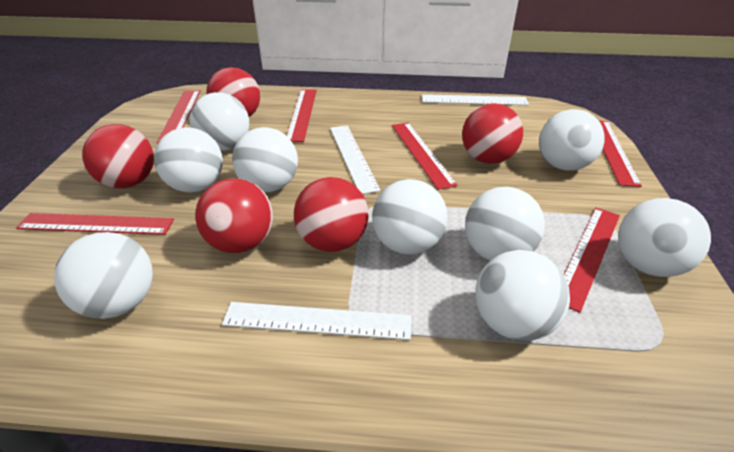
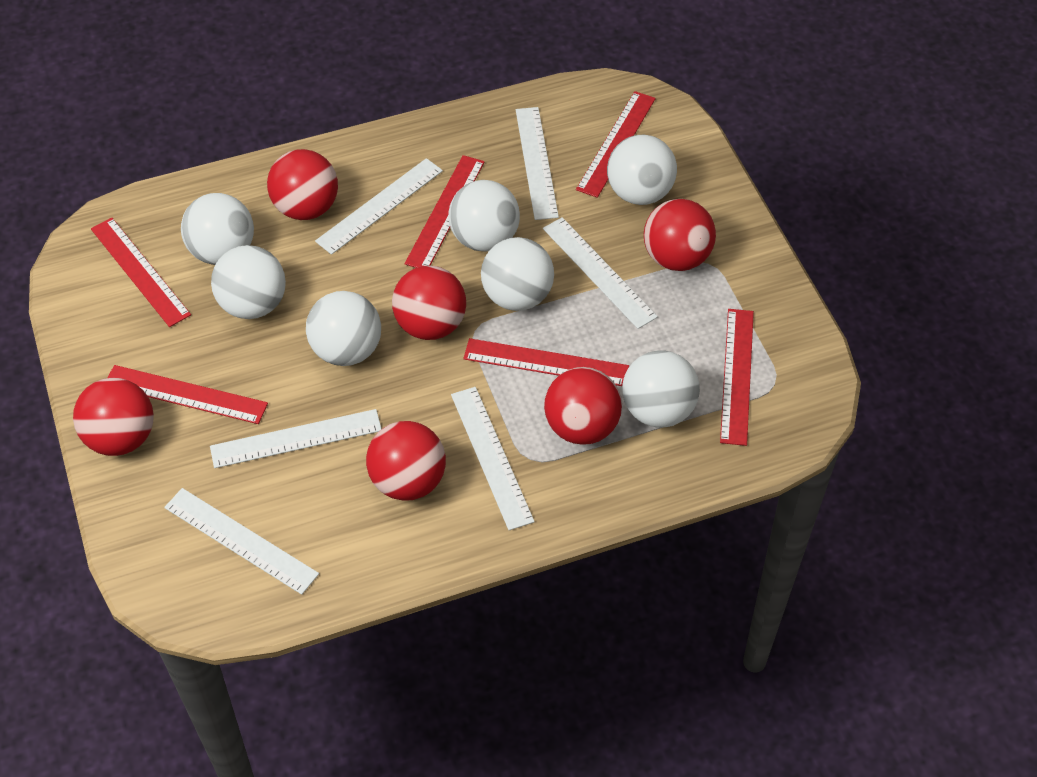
red ball: [82,124,154,188] [195,178,273,253] [207,67,260,117] [294,177,369,252] [462,103,523,164] = 5 -> [73,378,154,456] [267,149,338,220] [366,421,446,501] [392,266,466,340] [544,367,622,445] [644,199,716,271] = 6
white ball: [54,232,153,319] [154,127,223,192] [190,92,249,151] [232,127,298,192] [372,179,447,254] [465,187,545,261] [475,250,570,341] [539,109,605,171] [618,198,711,277] = 9 -> [181,193,254,265] [211,245,286,319] [306,291,381,366] [448,180,520,252] [481,237,554,311] [607,135,677,205] [622,350,700,428] = 7
white ruler: [222,302,411,340] [330,125,381,194] [422,94,529,105] = 3 -> [164,488,319,595] [210,409,382,468] [315,158,443,255] [451,387,535,530] [516,107,559,220] [543,217,658,329] = 6

